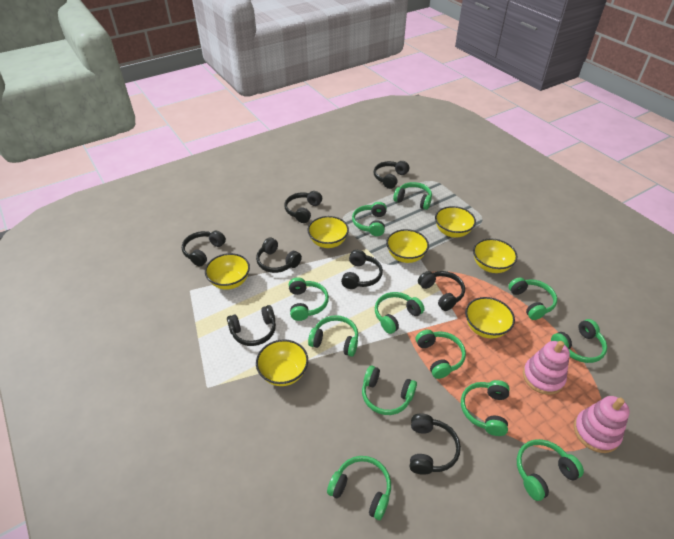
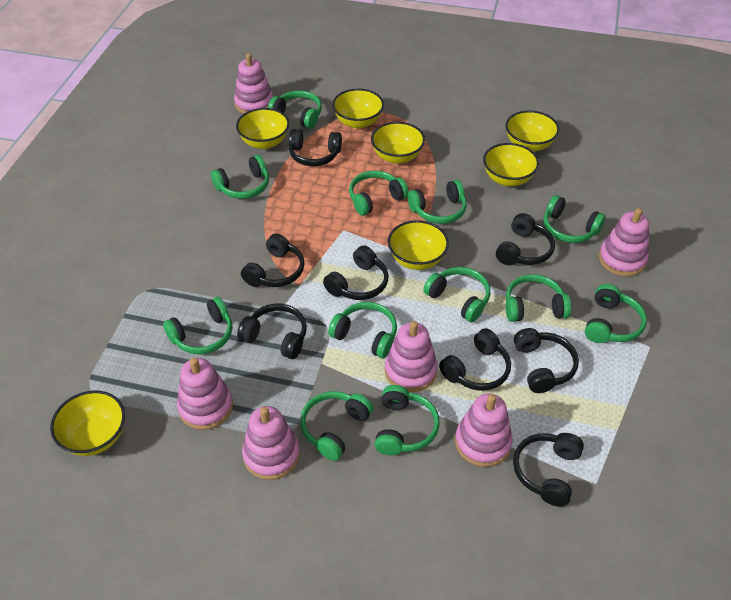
pink stacking toy: [523,341,570,395] [574,396,630,453] = 2 -> [177,358,233,430] [234,53,273,114] [242,406,300,480] [385,321,438,392] [455,394,513,467] [599,208,649,276] = 6

